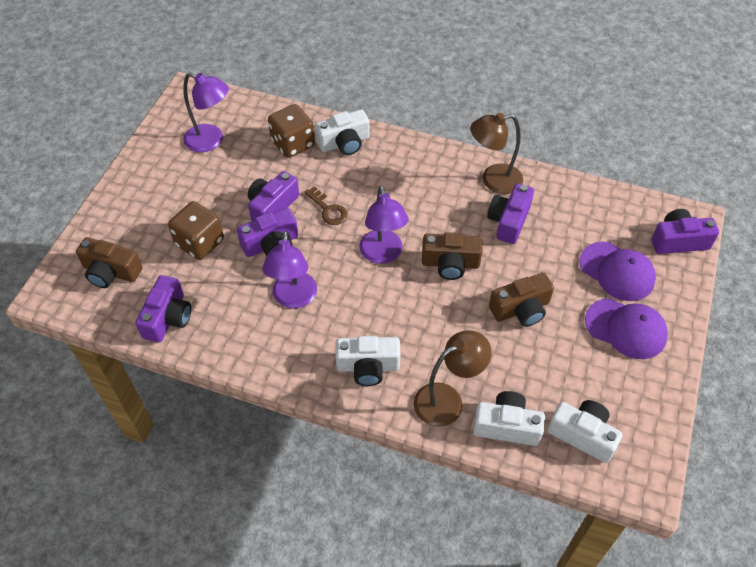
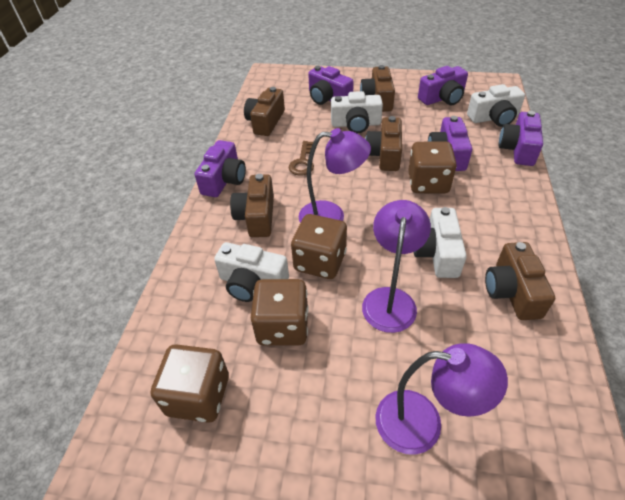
brown camera: [76,237,142,288] [422,232,482,280] [489,273,554,327] = 3 -> [230,174,274,237] [244,87,285,136] [360,65,395,112] [365,116,402,171] [485,242,555,320] = 5
brown dice: [168,201,224,260] [268,104,315,158] = 2 -> [151,344,229,423] [251,279,309,346] [291,214,347,279] [408,142,457,193] = 4
brown lamp: [414,330,492,427] [470,113,523,194] = 2 -> none = 0
purple cap: [580,241,656,301] [585,298,668,359] = 2 -> none = 0

